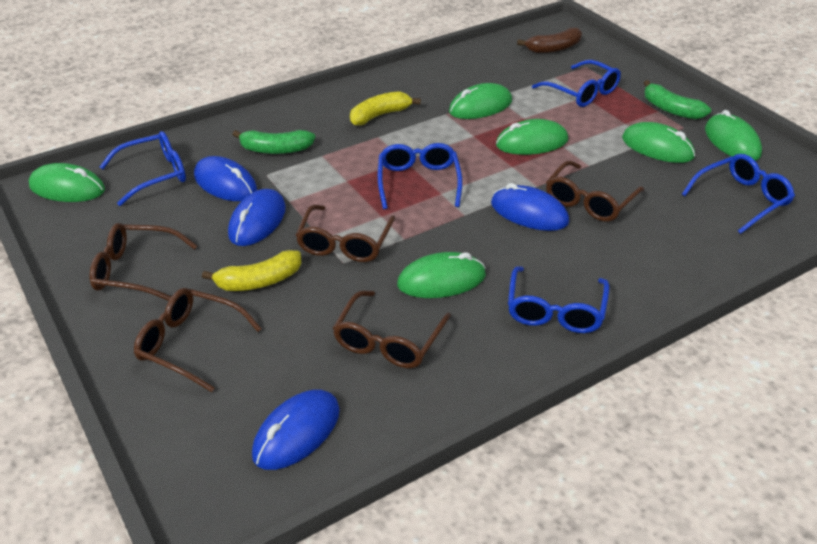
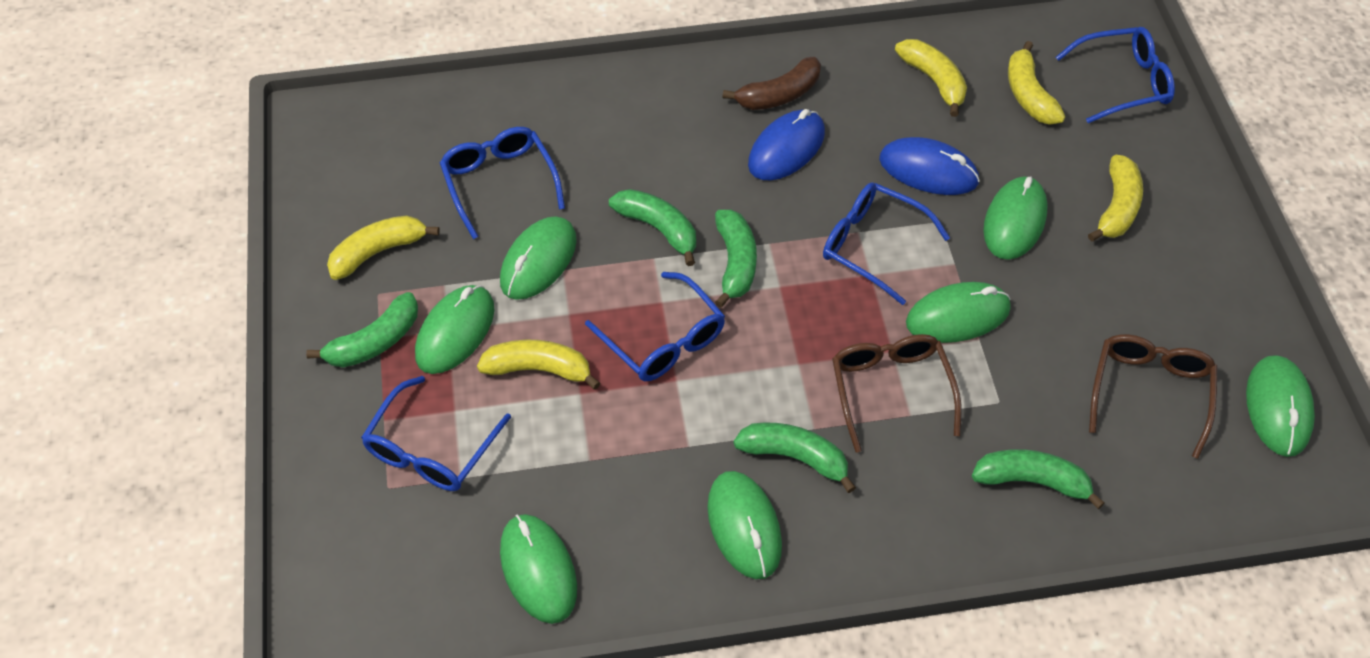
blue mouse: [194,156,257,201] [228,189,286,246] [252,389,340,470] [491,183,569,231] = 4 -> [748,109,825,180] [879,137,980,195] = 2
brown glasses: [90,223,197,301] [134,288,262,392] [296,205,395,262] [333,291,451,368] [546,160,644,221] = 5 -> [832,334,962,453] [1089,334,1218,459] = 2
green banana: [232,130,315,154] [644,80,711,119] = 2 -> [306,292,418,367] [609,189,696,266] [715,210,757,308] [733,422,856,493] [972,449,1105,509] = 5
green mouse: [29,163,105,202] [397,252,486,298] [449,83,512,119] [496,119,568,155] [622,122,695,163] [705,110,762,161] = 6 -> [415,285,494,374] [500,216,577,300] [500,514,577,624] [707,471,782,579] [906,282,1011,343] [983,176,1048,260] [1246,355,1315,457] = 7
yellow banana: [202,250,302,291] [350,91,421,126] = 2 -> [327,215,440,280] [477,340,600,390] [895,39,967,117] [1008,41,1065,125] [1088,155,1143,242] = 5

